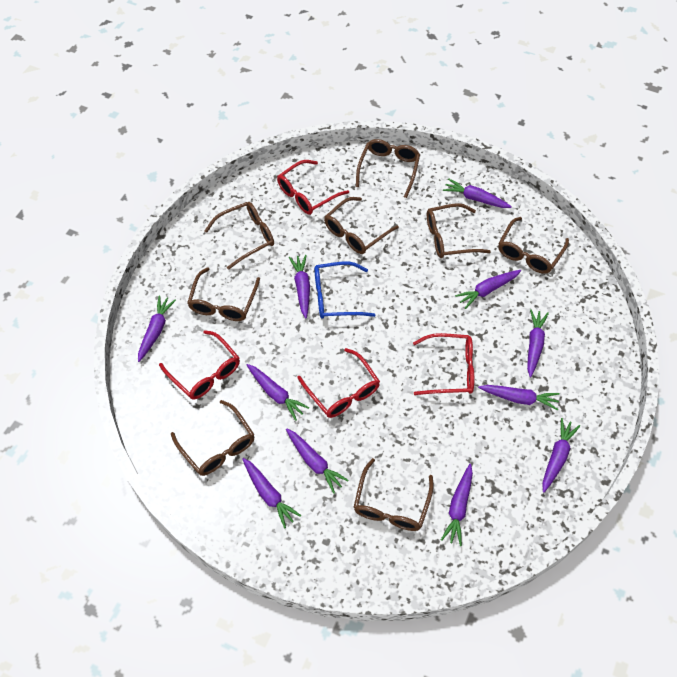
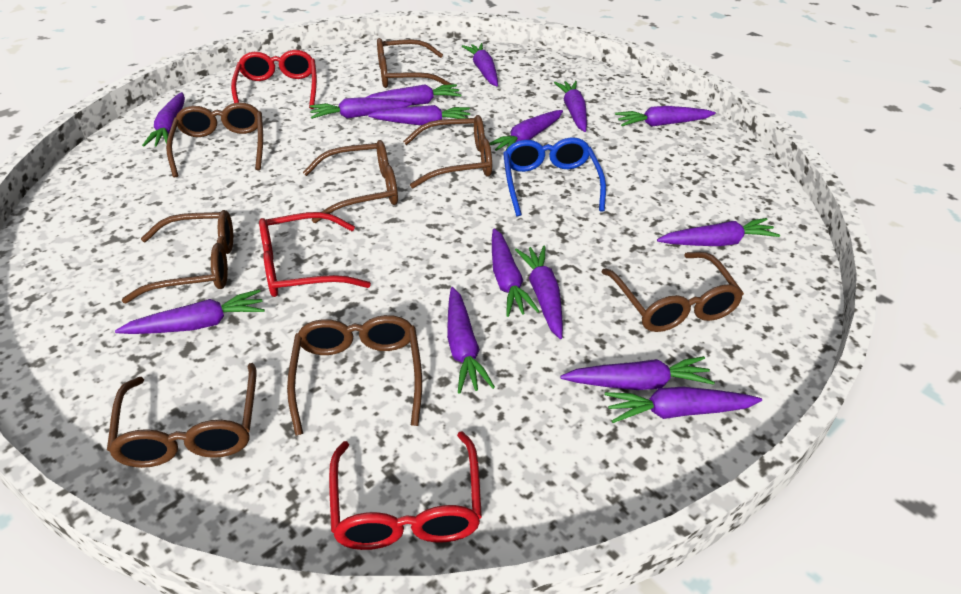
purple carrot: [138,296,176,362] [242,458,301,529] [247,364,309,421] [286,428,349,494] [289,255,310,319] [441,464,473,546] [443,178,512,208] [455,270,521,309] [478,385,560,410] [527,309,549,378] [542,418,580,493] = 11 -> [115,289,265,334] [142,92,185,147] [310,97,412,119] [365,84,462,105] [368,105,470,125] [447,287,495,393] [462,43,498,86] [490,110,563,151] [492,228,540,317] [515,246,563,339] [554,81,587,132] [560,356,715,390] [605,387,762,423] [615,106,716,127] [657,218,780,246] = 15
red glasses: [159,330,240,400] [277,160,349,215] [297,348,380,418] [413,333,474,395] = 4 -> [231,50,317,109] [259,212,371,297] [329,431,482,550] = 3

